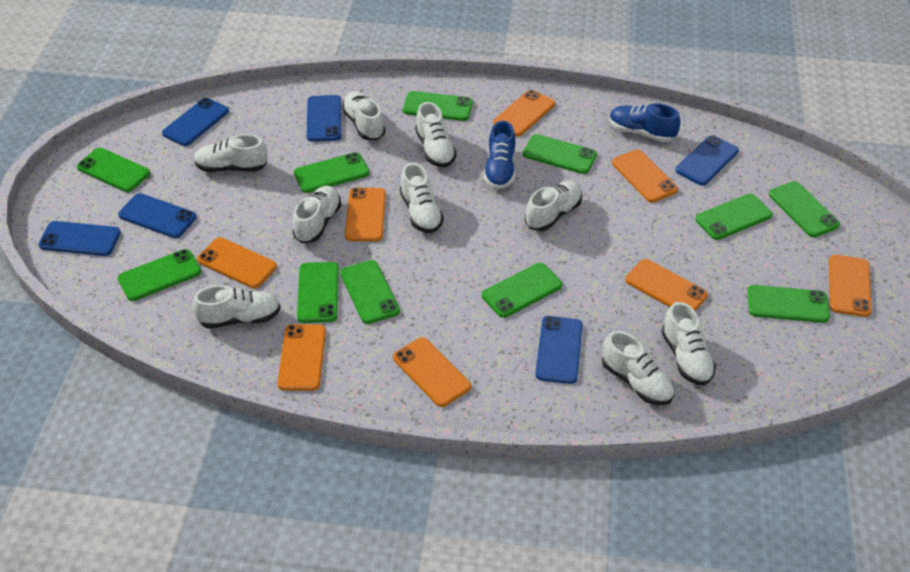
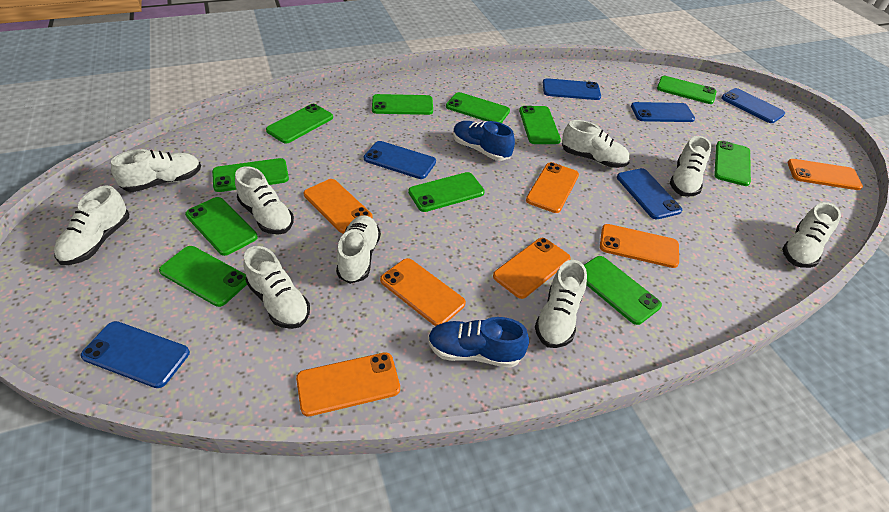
orange phone: [197,237,277,289] [277,324,326,391] [345,188,386,241] [393,337,471,407] [493,90,555,136] [612,149,678,203] [625,259,708,311] [829,255,872,317] = 8 -> [296,352,400,417] [303,179,373,234] [380,258,466,326] [493,238,571,299] [526,162,579,213] [600,224,679,268] [787,159,863,190] = 7

